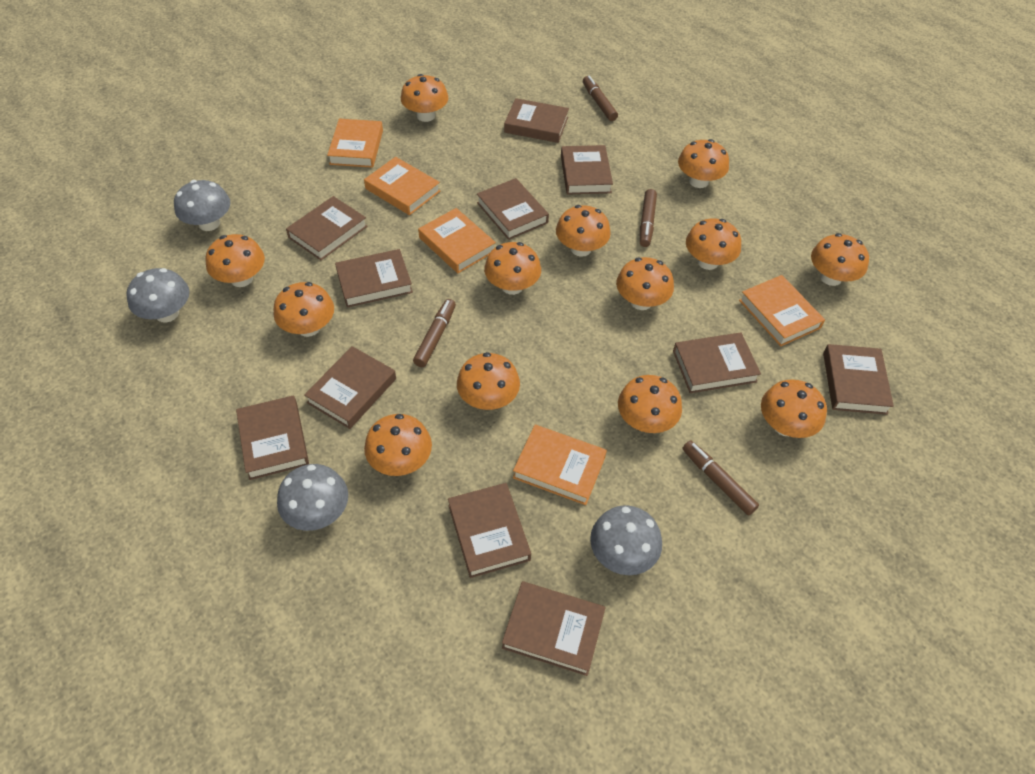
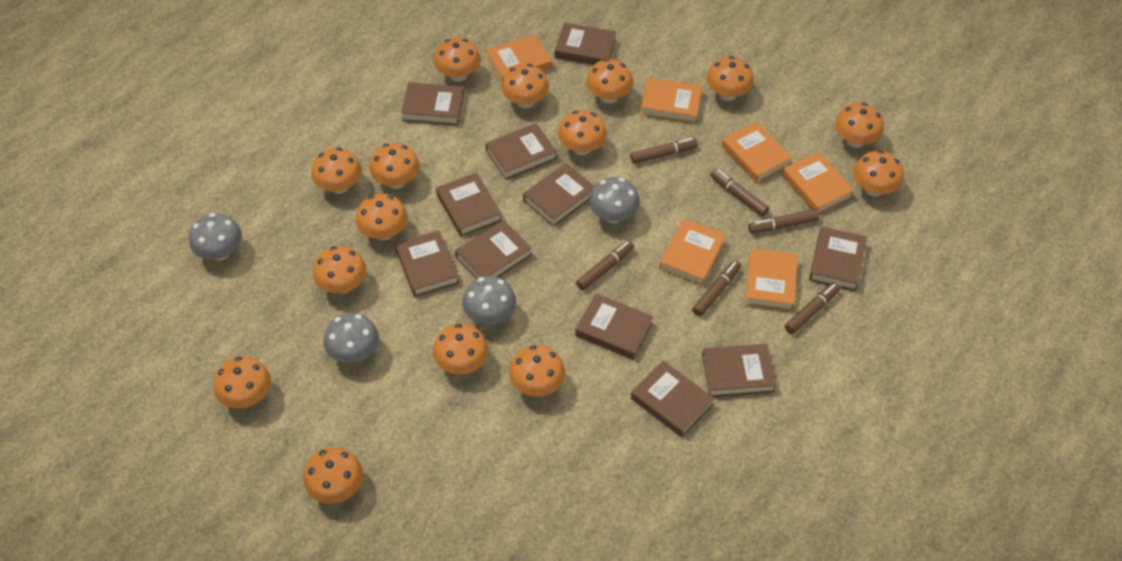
brown marker: [413,299,456,367] [583,75,618,121] [640,189,657,247] [682,440,759,515] = 4 -> [576,240,634,290] [630,138,698,164] [692,260,741,316] [710,169,769,217] [748,209,819,233] [785,282,840,334] = 6
orange book: [327,119,383,168] [364,157,440,215] [418,208,496,273] [513,425,607,505] [739,275,825,346] = 5 -> [486,34,552,83] [640,78,702,124] [659,219,726,286] [721,122,792,183] [745,248,798,311] [782,152,854,214] = 6
orange mushroom: [205,234,265,287] [273,282,334,337] [364,414,432,476] [401,74,448,122] [457,352,520,410] [484,242,541,295] [556,205,611,257] [616,257,674,310] [618,375,682,433] [678,139,729,188] [686,218,741,270] [761,379,827,438] [811,233,869,286] = 13 -> [214,356,271,409] [303,447,363,504] [311,147,362,194] [313,246,367,294] [356,194,408,240] [369,143,420,189] [433,324,488,374] [434,38,481,82] [501,64,549,108] [509,345,565,397] [558,110,607,155] [586,59,633,103] [707,56,754,101] [835,103,884,148] [853,150,904,196] = 15

